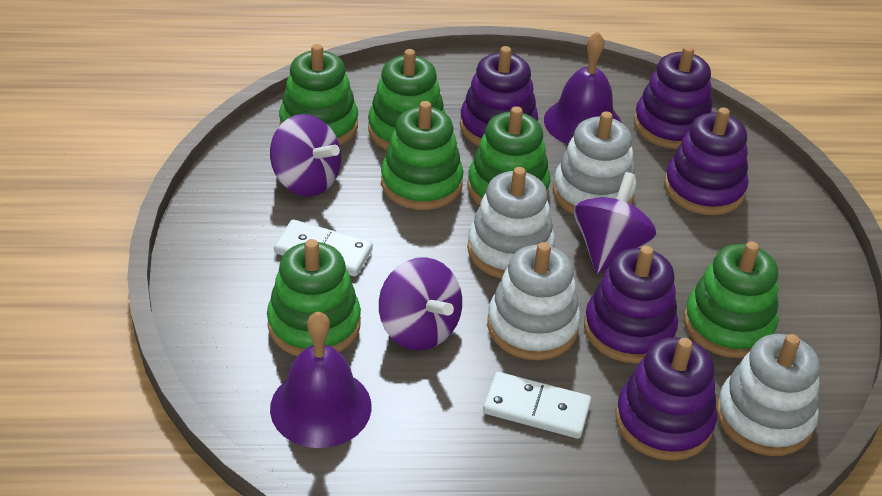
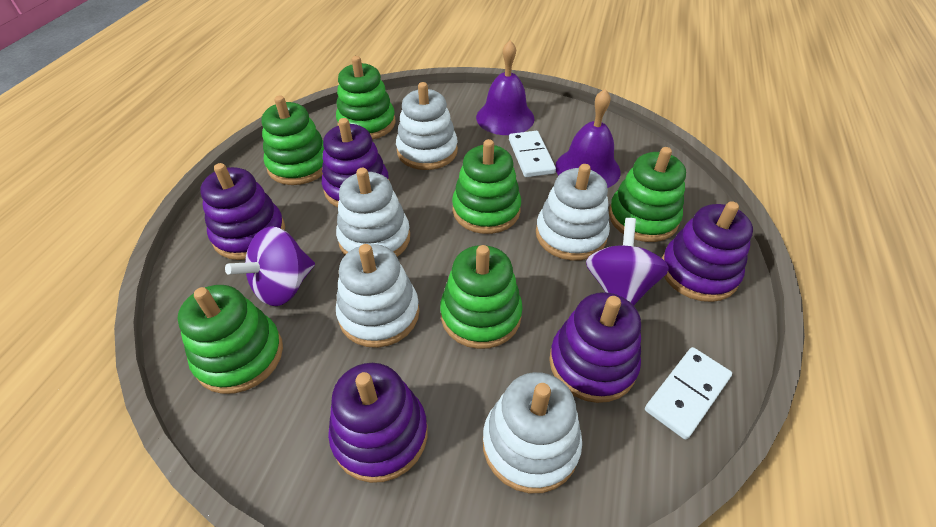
purple spinning top: [270,114,341,197] [379,257,462,350] [573,172,656,274] = 3 -> [225,226,315,306] [586,218,669,306] = 2
white stacking toy: [467,167,555,279] [487,242,581,360] [553,111,637,214] [716,334,820,456] = 4 -> [336,168,410,257] [336,244,420,348] [396,82,458,170] [483,372,582,493] [536,164,610,261] = 5

